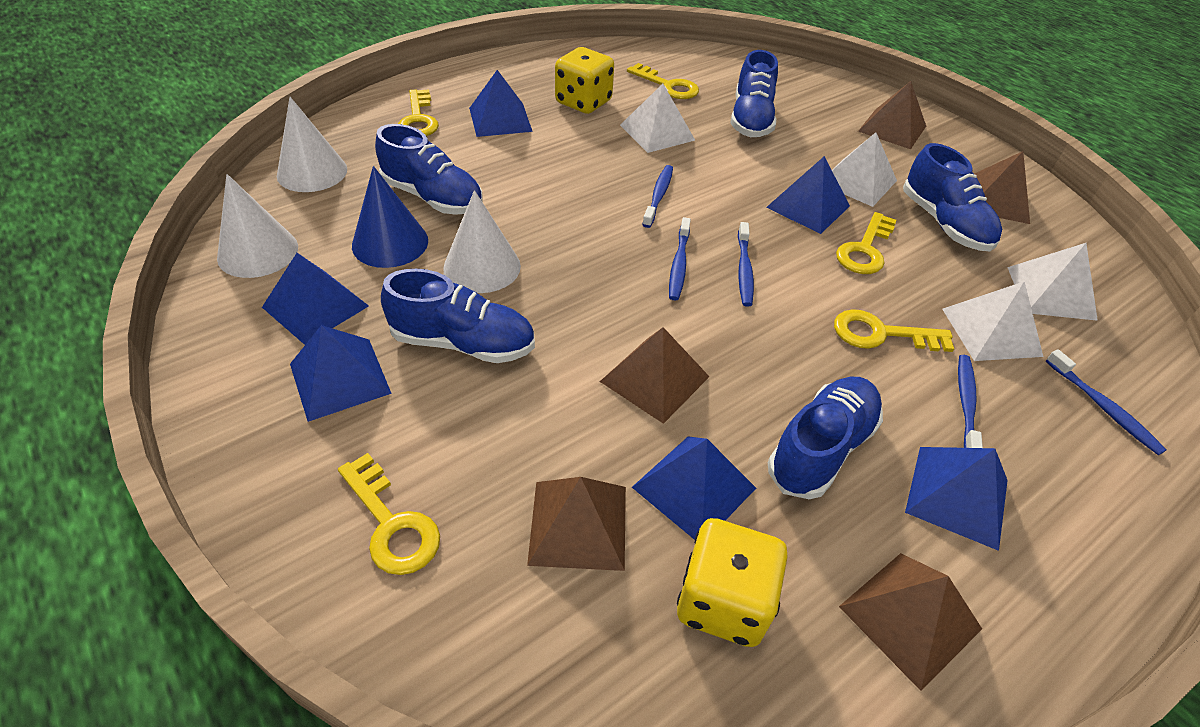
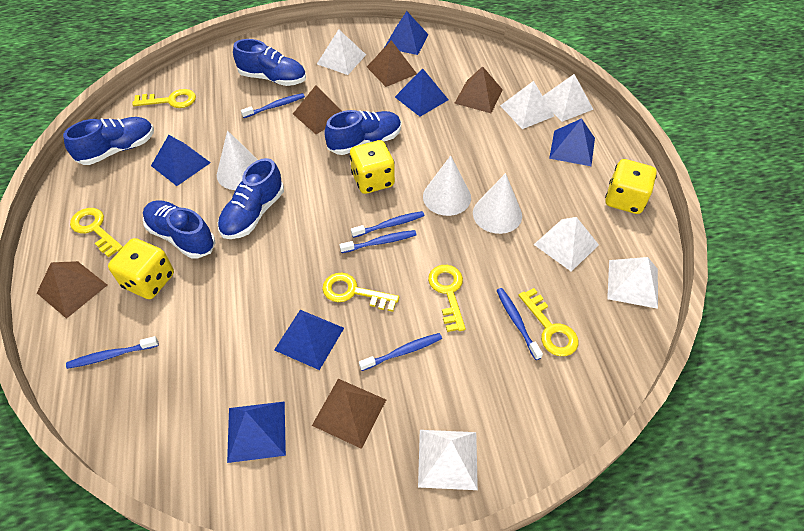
blue cone: [352,166,428,268] = 1 -> none = 0
blue toothbrush: [642,165,673,228] [669,217,691,301] [738,222,754,307] [958,355,983,448] [1046,349,1167,455] = 5 -> [66,336,159,369] [241,93,305,118] [339,230,417,253] [351,211,424,238] [359,333,442,371] [496,288,543,360] = 6
white pyramid: [620,84,695,153] [832,132,897,207] [942,281,1043,361] [1007,243,1098,321] = 4 -> [317,29,366,75] [418,430,478,490] [500,81,555,129] [534,217,599,272] [543,74,594,122] [607,257,658,309] = 6
yellow dice: [555,47,614,114] [677,518,788,647] = 2 -> [108,238,174,299] [350,140,395,194] [605,159,657,214] = 3

